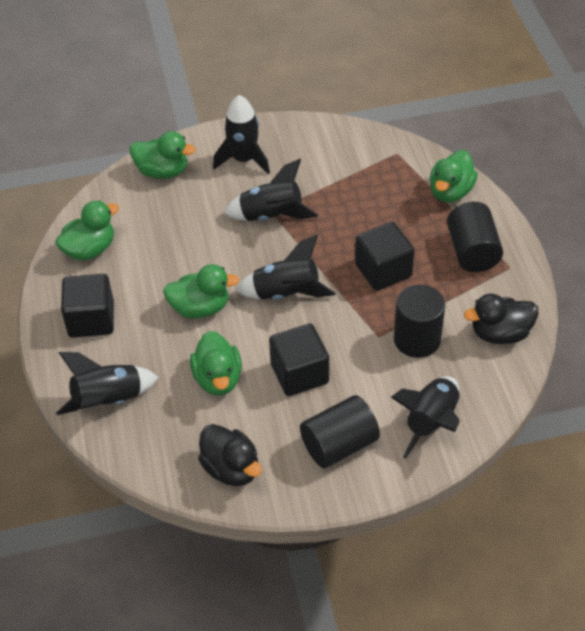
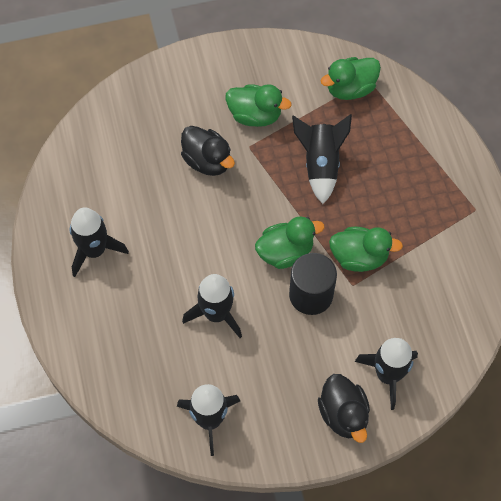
black cube: [61,274,114,338] [269,323,329,396] [355,222,415,291] = 3 -> none = 0
black cylinder: [300,395,380,468] [394,284,445,358] [447,202,503,272] = 3 -> [289,253,337,315] = 1
green duck: [55,201,119,261] [130,131,195,179] [163,264,239,319] [190,331,242,395] [430,150,478,202] = 5 -> [226,84,292,127] [255,216,324,269] [321,57,381,100] [329,227,403,272] = 4

